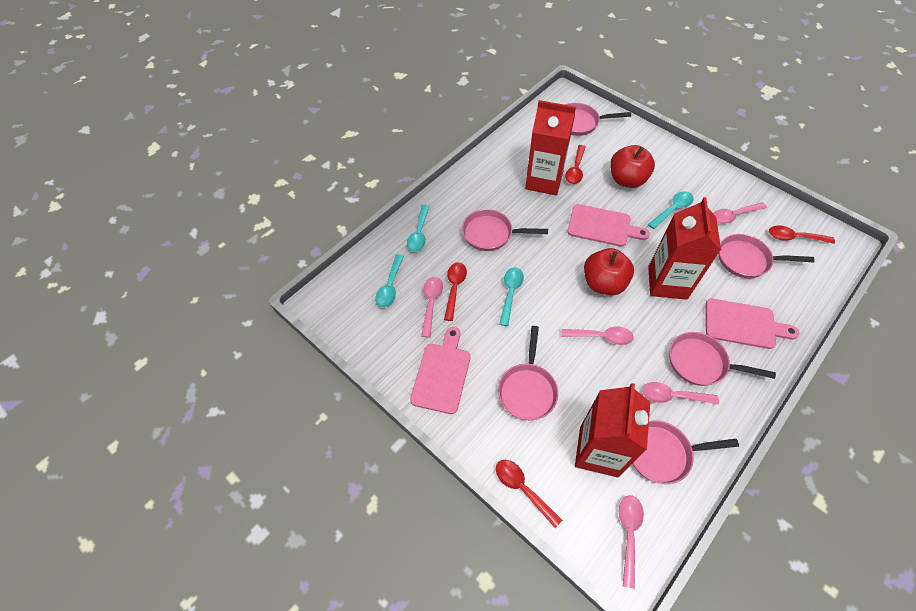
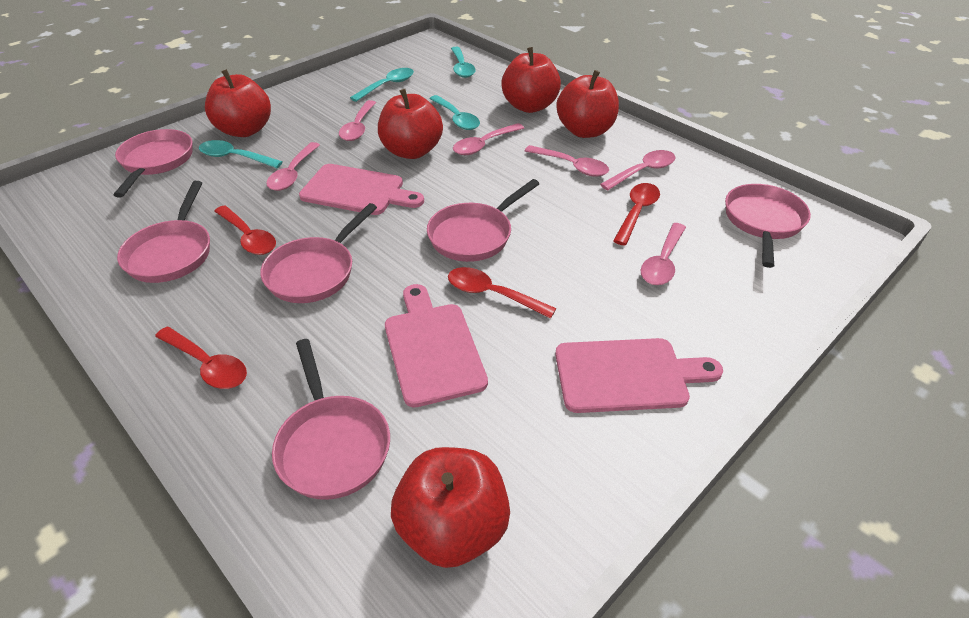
pink spoon: [421,277,443,338] [562,326,634,345] [619,495,644,589] [642,382,719,405] [713,202,767,224] = 5 -> [266,142,320,191] [339,100,376,141] [453,123,524,155] [525,145,609,176] [600,150,676,190] [641,223,686,285] = 6
red apple: [584,248,634,295] [610,145,655,188] = 2 -> [205,69,271,137] [378,89,443,159] [391,447,510,568] [501,47,561,113] [556,70,619,138] = 5
red carton: [525,100,576,195] [575,383,650,477] [648,197,721,300] = 3 -> none = 0

